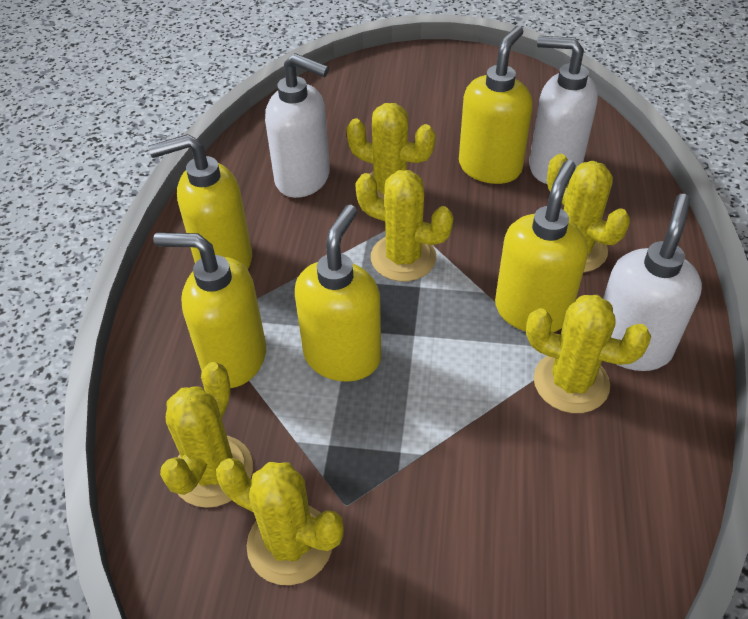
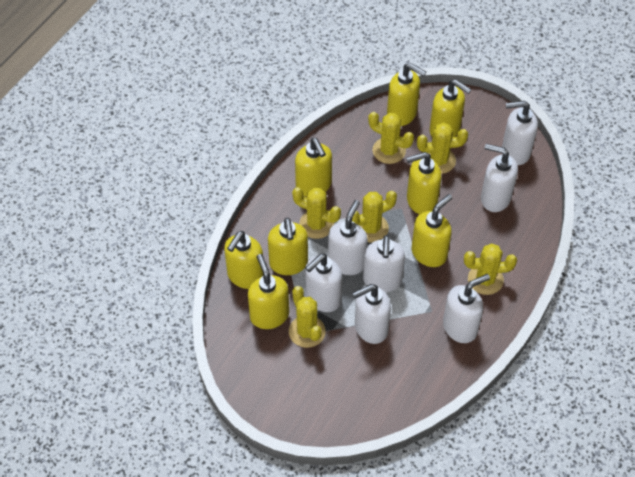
white soap dispenser: [265,53,330,198] [529,36,598,184] [603,194,702,371] = 3 -> [305,254,342,312] [328,200,368,275] [352,284,391,344] [363,235,405,292] [443,274,490,343] [481,144,518,212] [502,101,538,165] = 7
yellow soap dispenser: [148,134,252,269] [153,232,266,388] [295,205,381,382] [459,26,533,184] [495,160,588,332] = 5 -> [224,231,264,289] [248,254,289,329] [268,218,308,275] [295,138,332,197] [387,63,426,126] [406,152,441,214] [412,194,452,267] [430,79,472,137] = 8

